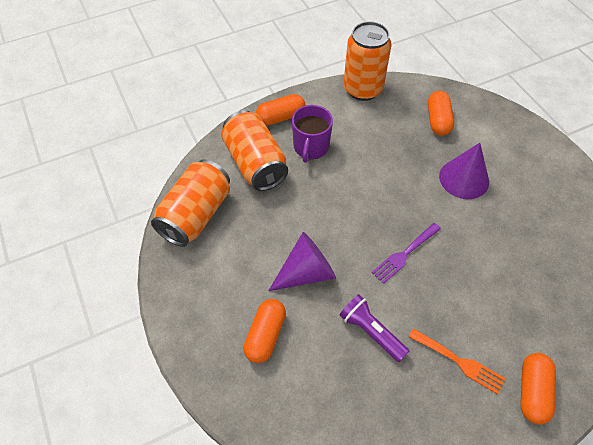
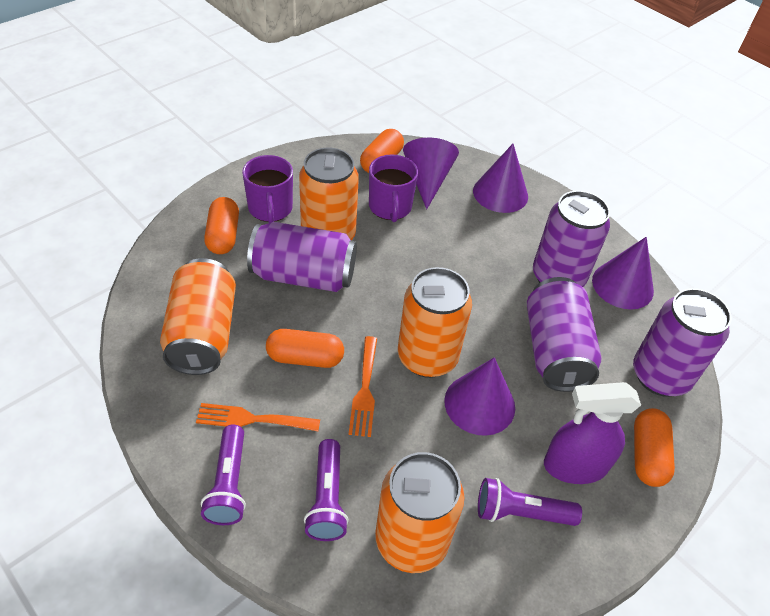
orange can: [151,160,230,247] [221,110,288,191] [344,21,392,101] = 3 -> [160,258,236,375] [299,148,359,240] [375,452,465,573] [398,267,472,378] = 4
orange fork: [408,328,505,395] = 1 -> [196,403,320,431] [349,336,377,437] = 2
purple can: none = 0 -> [247,222,357,292] [527,277,602,392] [533,191,610,287] [633,288,732,397] = 4
purple cone: [268,232,336,291] [439,143,489,199] = 2 -> [403,138,459,209] [444,357,515,436] [473,144,528,213] [592,237,654,310] = 4
purple flashlight: [340,294,409,362] = 1 -> [201,425,246,525] [304,439,349,541] [478,478,582,526] = 3
purple fork: [371,223,441,284] = 1 -> none = 0
purple mug: [292,105,333,163] = 1 -> [242,155,293,223] [369,155,418,222] = 2
purple spray bottle: none = 0 -> [544,382,641,484] = 1

